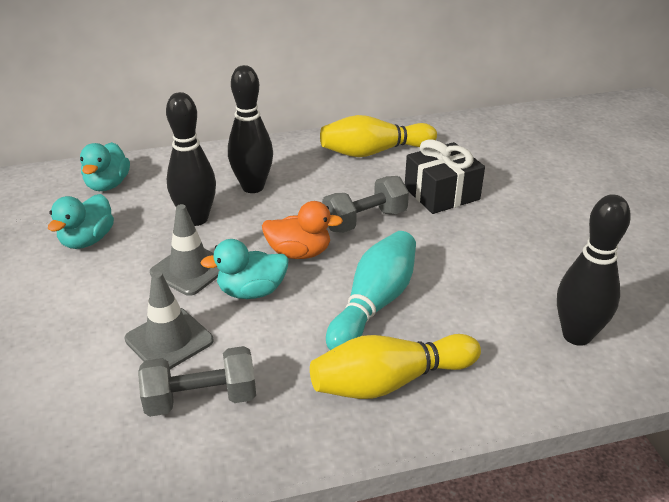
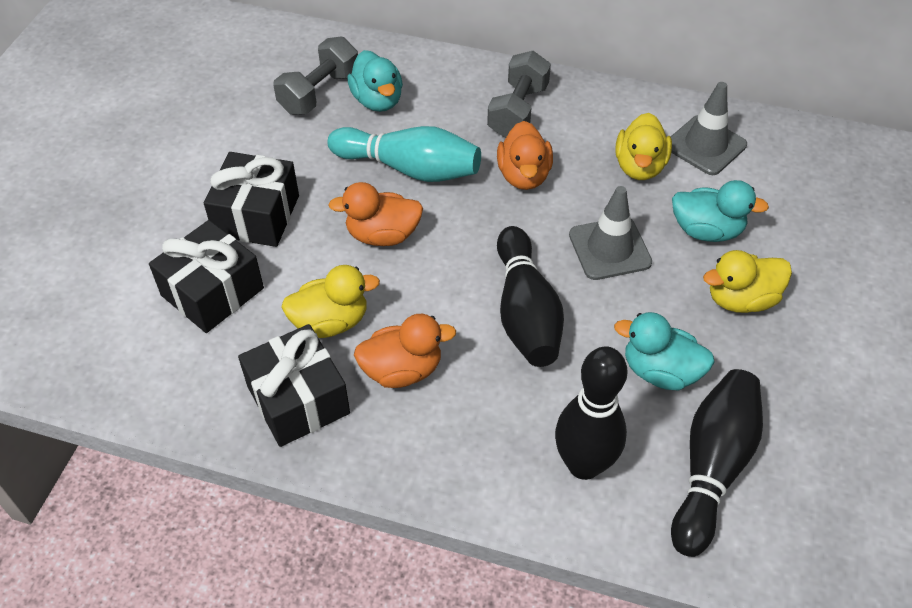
black gift: [405,139,485,214] = 1 -> [149,220,264,333] [204,152,299,247] [238,324,350,447] = 3
orange duck: [262,201,343,259] = 1 -> [328,182,423,246] [354,314,456,388] [497,121,553,190] = 3
yellow bowling pin: [310,334,481,399] [320,115,437,157] = 2 -> none = 0
yellow duck: none = 0 -> [281,265,380,338] [615,113,672,180] [703,250,792,313] = 3

